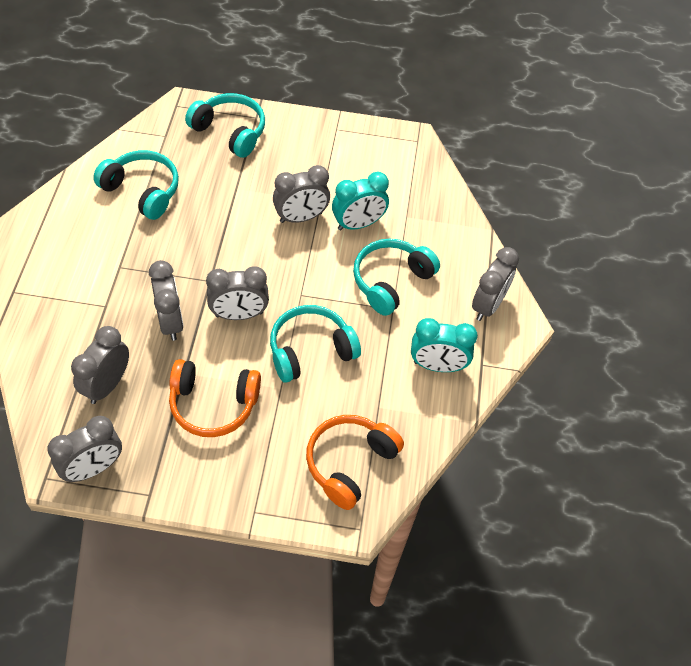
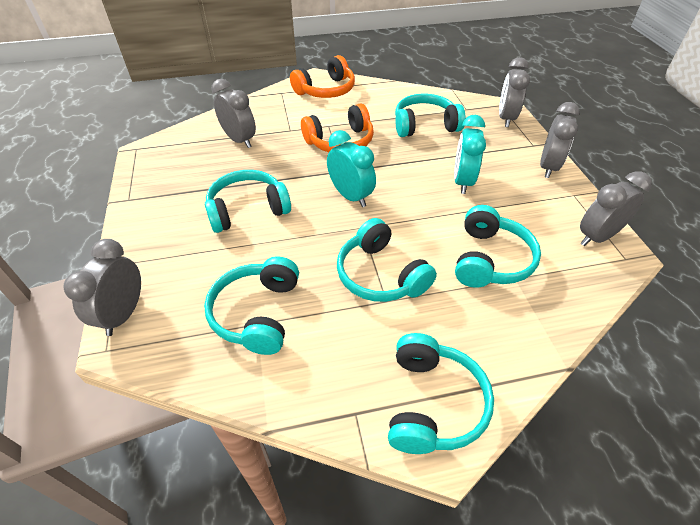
grey clock: [47,416,122,482] [71,326,129,404] [149,260,184,341] [206,266,269,320] [273,165,330,223] [472,247,519,321] = 6 -> [63,239,141,336] [211,79,256,148] [499,57,530,127] [540,102,580,178] [580,171,652,246] = 5
turquoise headphones: [93,150,179,220] [185,93,265,158] [270,305,361,383] [353,239,440,316] = 4 -> [204,257,299,355] [205,170,291,233] [337,218,437,302] [388,333,494,454] [395,94,466,137] [455,205,541,288] = 6

